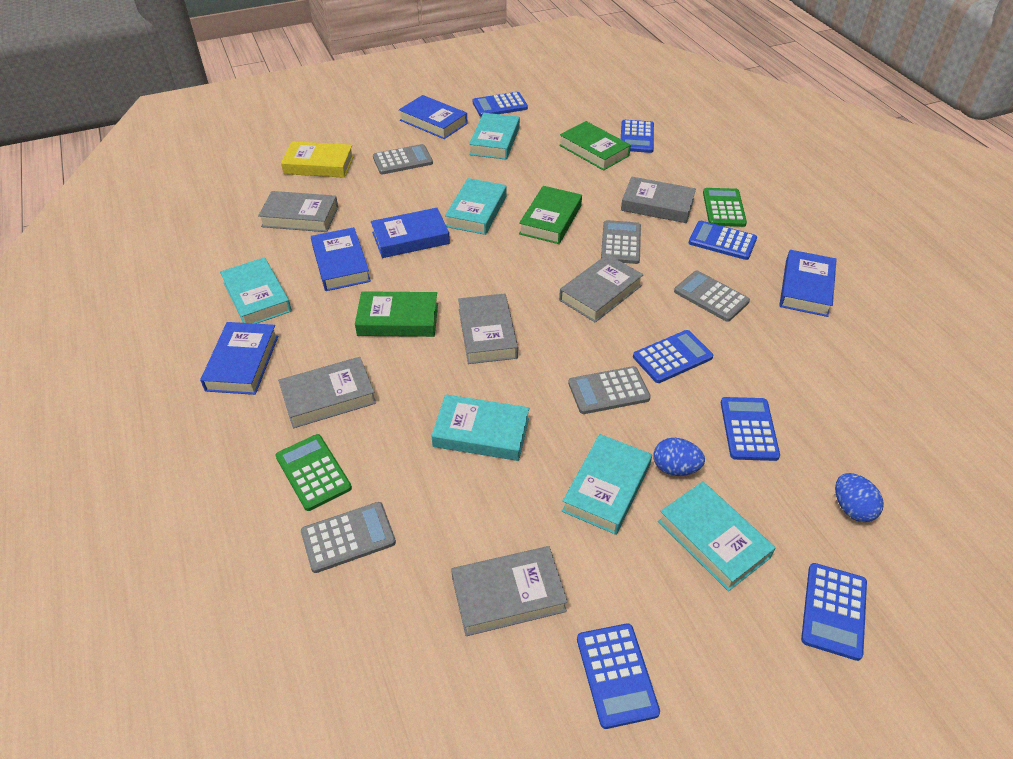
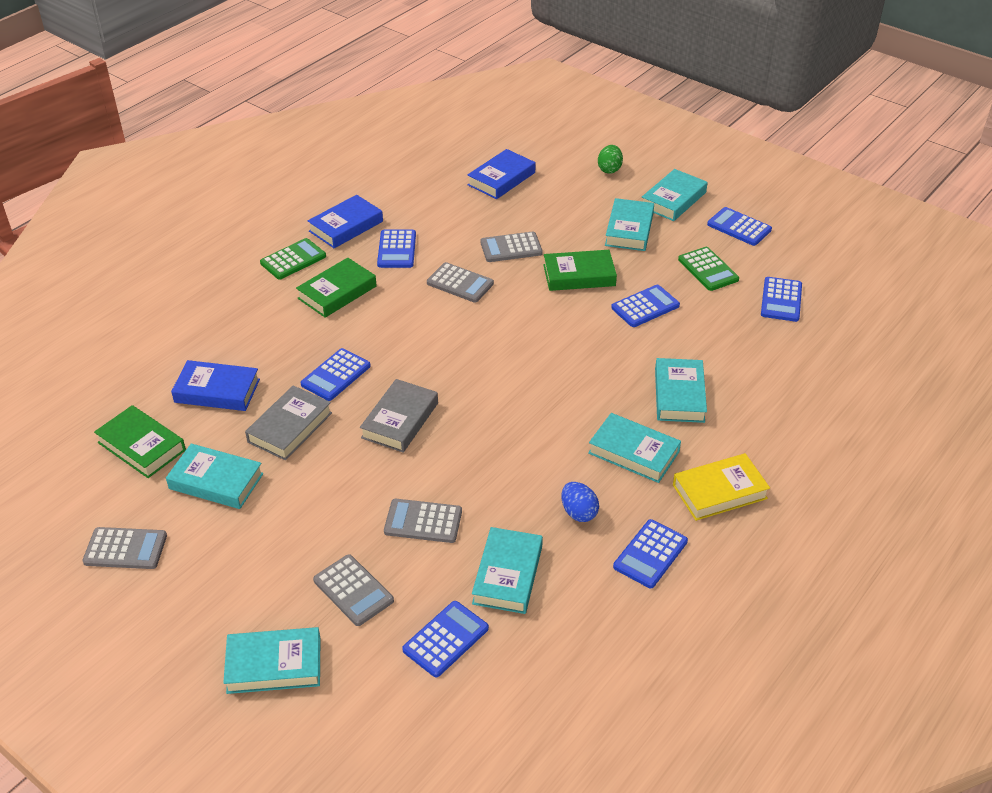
blue book: [200,322,278,395] [311,227,371,291] [371,208,450,258] [399,95,467,139] [779,250,837,317] = 5 -> [171,360,260,411] [308,195,383,248] [468,149,536,199] = 3
blue egg: [653,438,705,476] [835,473,884,522] = 2 -> [561,482,599,522] = 1
green egg: none = 0 -> [598,145,623,174] = 1
grey book: [258,191,338,232] [278,357,376,428] [451,546,568,636] [458,294,518,364] [559,254,644,323] [621,177,696,223] = 6 -> [245,385,332,460] [360,379,438,452] = 2
turquoise book: [220,257,292,324] [431,394,529,461] [445,178,507,235] [469,113,520,160] [562,434,652,535] [658,481,776,591] = 6 -> [166,443,264,509] [223,627,320,694] [472,527,543,614] [588,413,681,483] [605,198,654,251] [642,169,708,221] [655,358,707,423] = 7

